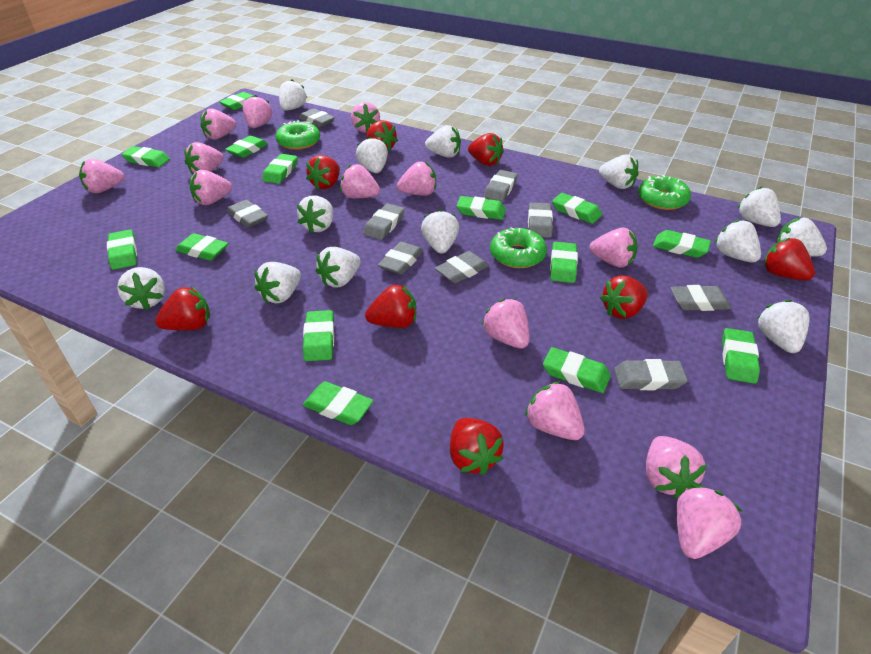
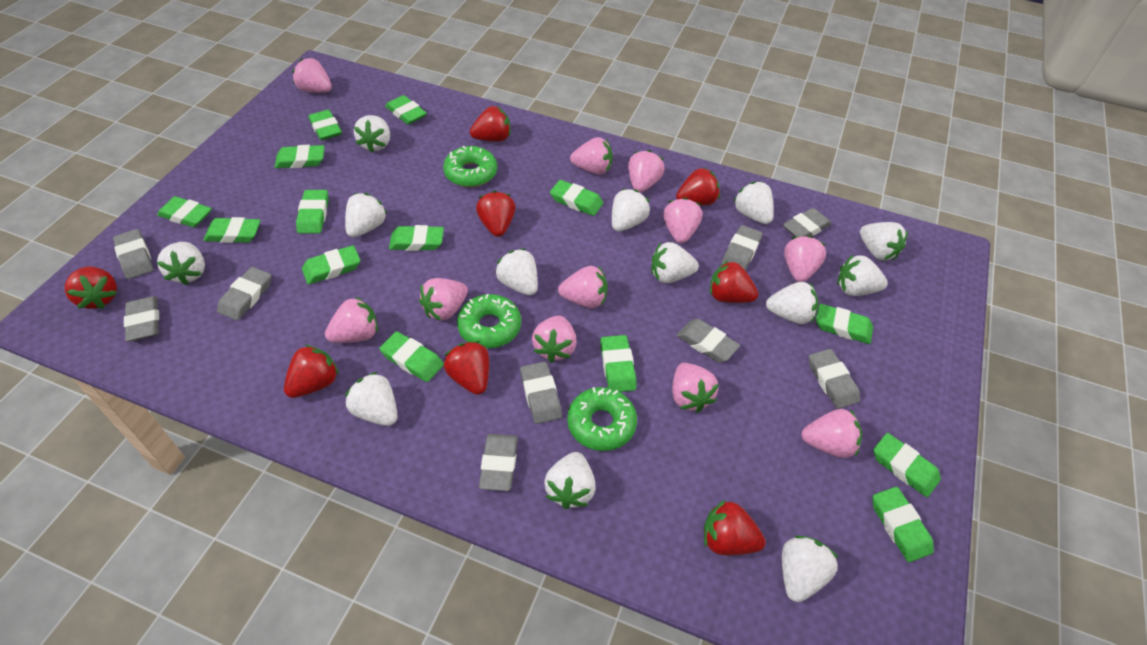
pink strawberry: [79,159,124,193] [184,142,224,175] [190,170,232,205] [201,108,236,140] [243,95,272,128] [340,164,380,198] [351,102,380,133] [397,161,436,196] [482,299,530,349] [525,381,585,440] [589,228,638,267] [646,436,707,499] [676,485,743,559] = 13 -> [292,58,332,93] [325,296,378,343] [419,278,468,321] [532,316,577,363] [558,266,608,308] [570,137,613,175] [628,150,665,193] [663,198,702,243] [672,363,719,413] [784,236,826,282] [801,409,862,458] = 11

